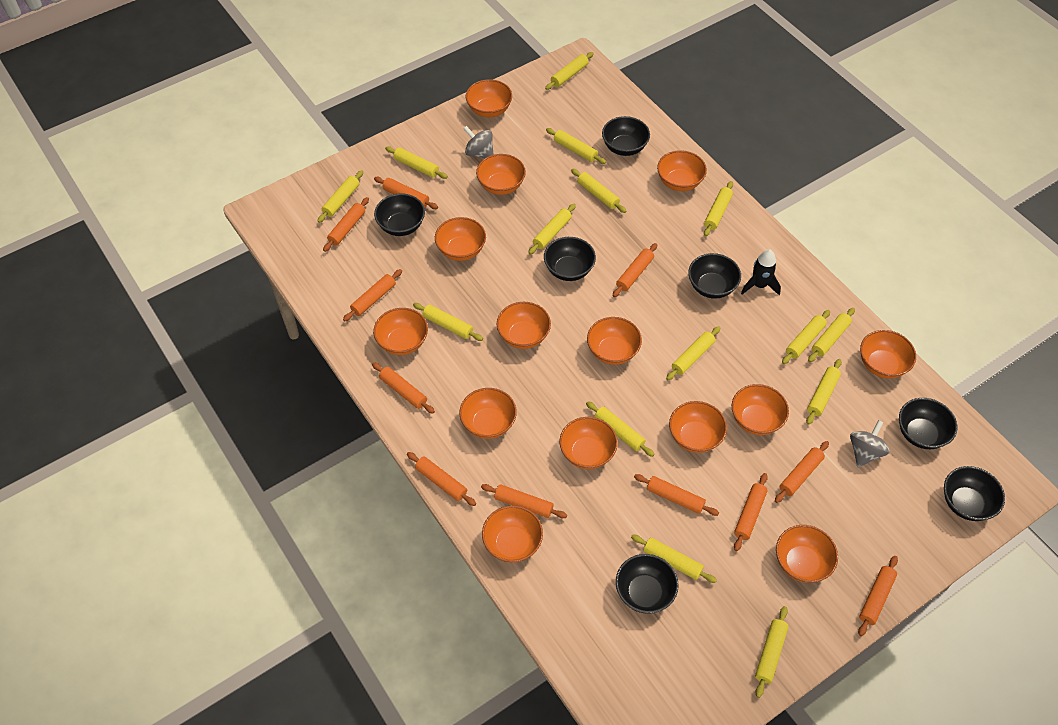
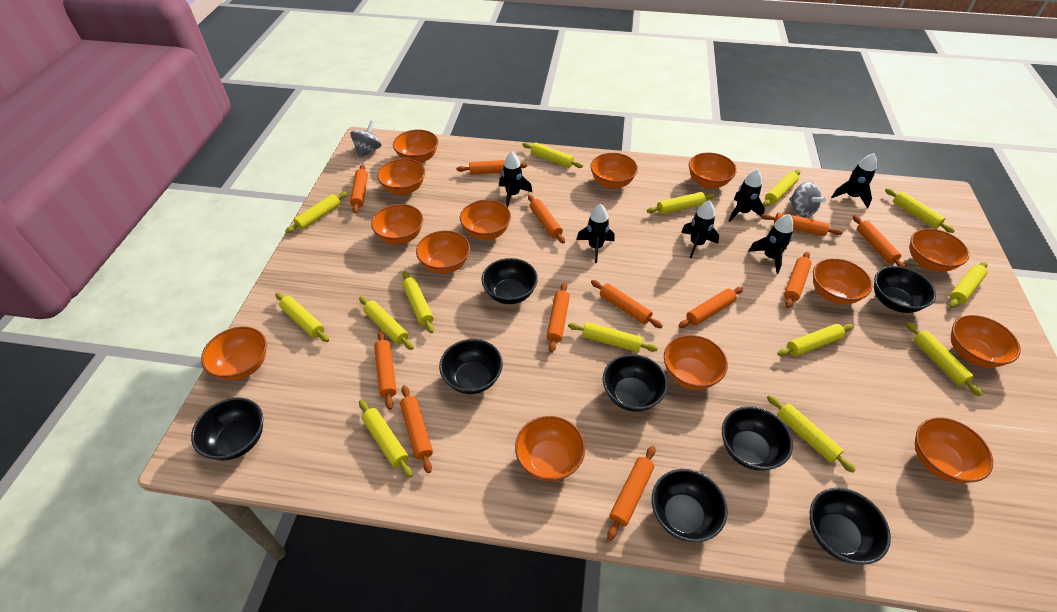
black bowl: [374,193,425,236] [544,237,596,281] [602,116,650,156] [616,554,679,614] [688,253,741,299] [899,398,957,449] [944,466,1005,521] = 7 -> [191,397,263,461] [439,339,503,394] [481,258,538,304] [603,354,668,412] [651,469,728,542] [722,406,793,471] [810,488,891,565] [874,266,936,313] = 8
black rocket: [741,249,781,295] = 1 -> [499,152,532,208] [577,204,615,263] [681,201,719,258] [729,169,765,222] [748,214,793,274] [831,153,877,208] = 6
orange rolling pin: [323,197,369,252] [343,269,402,321] [372,362,435,414] [374,177,438,209] [407,452,476,506] [481,484,567,518] [613,243,657,297] [634,474,719,516] [734,473,768,551] [775,441,829,503] [858,556,898,636] = 11 -> [350,165,368,213] [374,331,397,410] [400,385,433,473] [456,160,527,175] [528,195,565,244] [546,283,570,353] [591,280,663,328] [607,446,656,541] [679,287,743,328] [761,212,843,236] [784,251,812,308] [853,215,906,267] = 12
yellow rolling pin: [318,170,363,223] [385,146,448,179] [413,303,483,341] [528,204,576,255] [545,52,594,90] [546,128,606,164] [571,169,626,213] [586,401,655,457] [631,535,717,583] [666,326,720,380] [704,181,733,236] [755,606,789,698] [782,310,830,364] [806,359,842,425] [808,308,855,362] = 15 -> [275,293,329,342] [285,191,348,233] [359,296,414,350] [359,400,412,478] [402,271,434,333] [522,143,583,168] [568,322,658,352] [647,192,715,214] [763,170,800,207] [767,395,856,473] [777,324,854,356] [885,188,955,233] [906,322,982,396] [949,262,988,308] = 14

